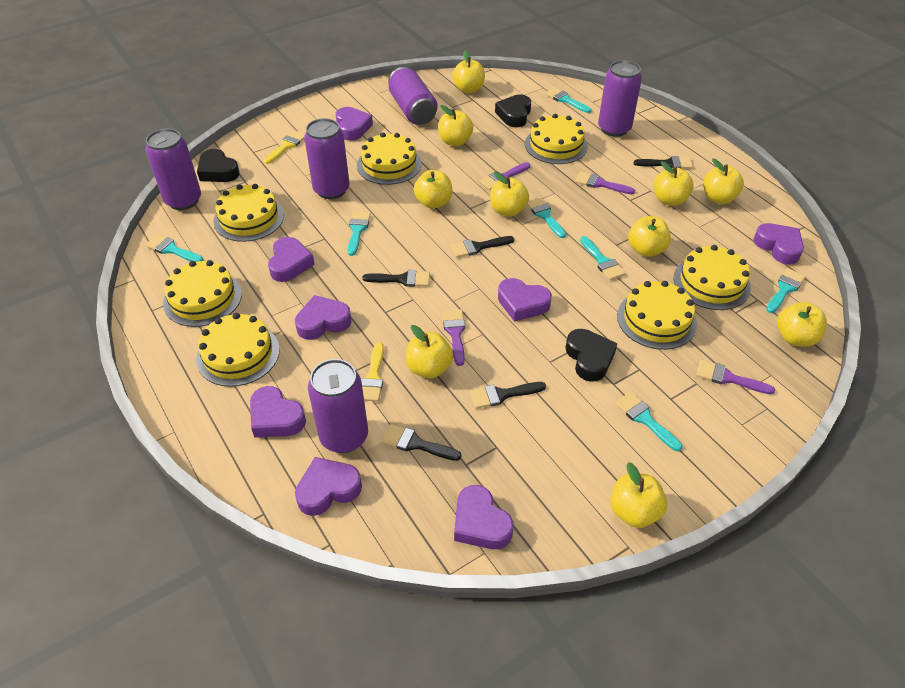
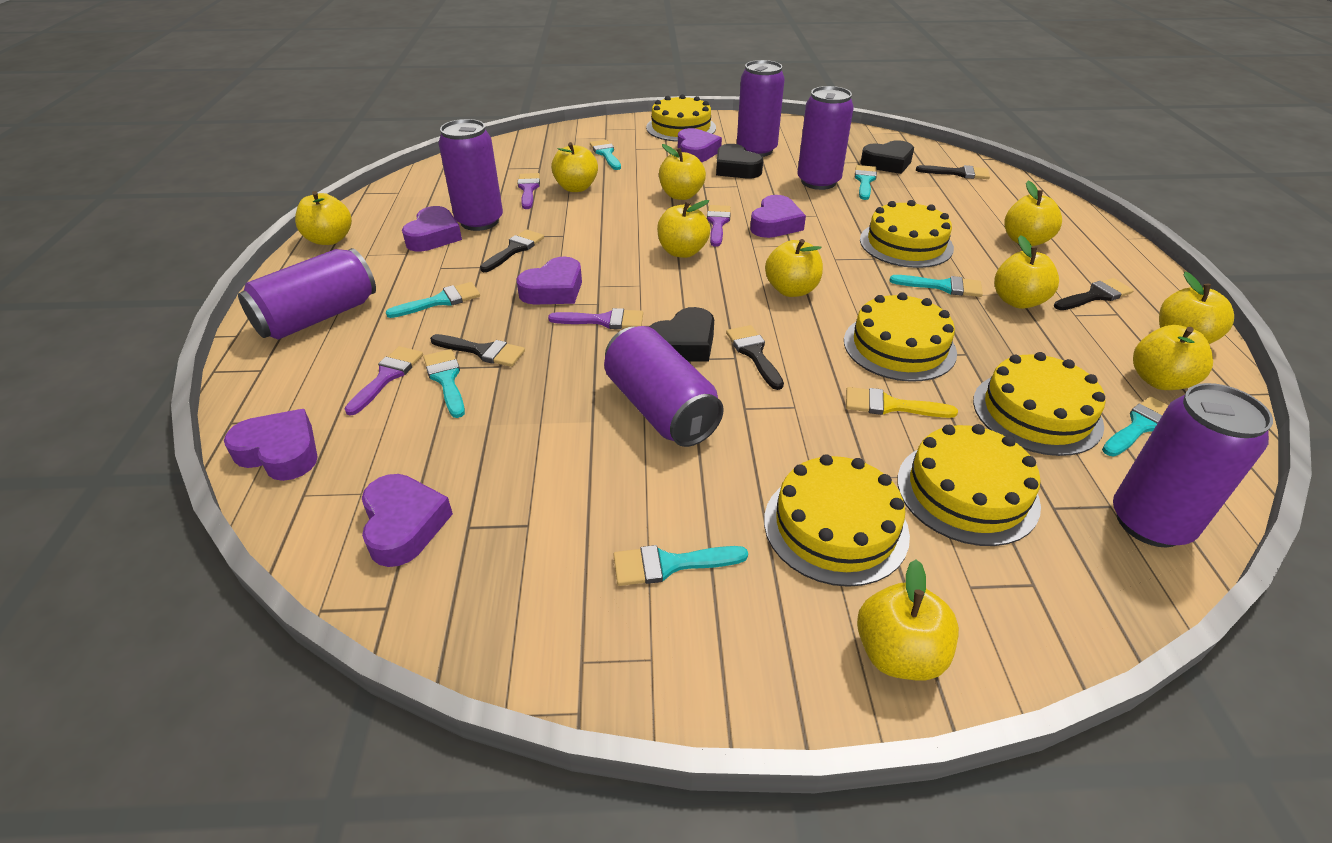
purple can: [146,129,201,210] [304,118,350,199] [308,359,368,453] [388,67,438,125] [598,60,642,137] = 5 -> [238,248,376,339] [438,119,503,231] [604,326,724,447] [737,60,785,157] [797,86,854,190] [1113,383,1273,547] = 6
purple heart: [250,386,306,438] [268,237,315,282] [295,295,352,340] [295,457,362,516] [336,107,373,141] [454,485,514,549] [498,278,552,321] [753,223,804,264] = 8 -> [224,409,318,481] [362,474,453,567] [402,206,462,252] [516,257,582,304] [678,128,722,162] [750,195,806,238] = 6
yellow brush: [264,131,305,164] [361,342,384,402] = 2 -> [846,387,958,418] = 1
yellow cake: [163,260,242,327] [196,313,280,387] [213,184,284,242] [357,133,421,185] [525,114,588,164] [617,281,697,350] [674,245,751,310] = 7 -> [646,94,716,142] [764,454,910,587] [844,292,957,382] [860,200,954,268] [897,424,1041,546] [973,352,1105,456] = 6

